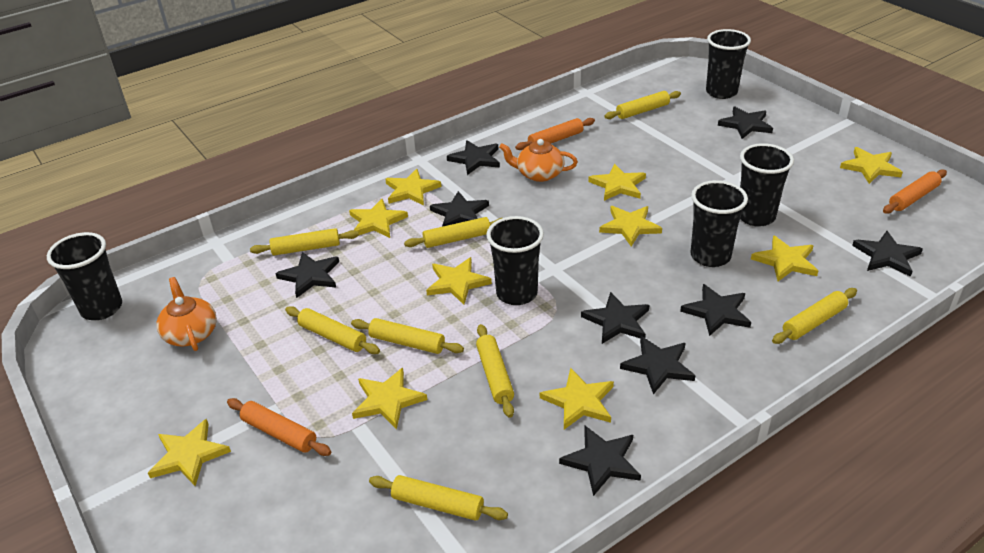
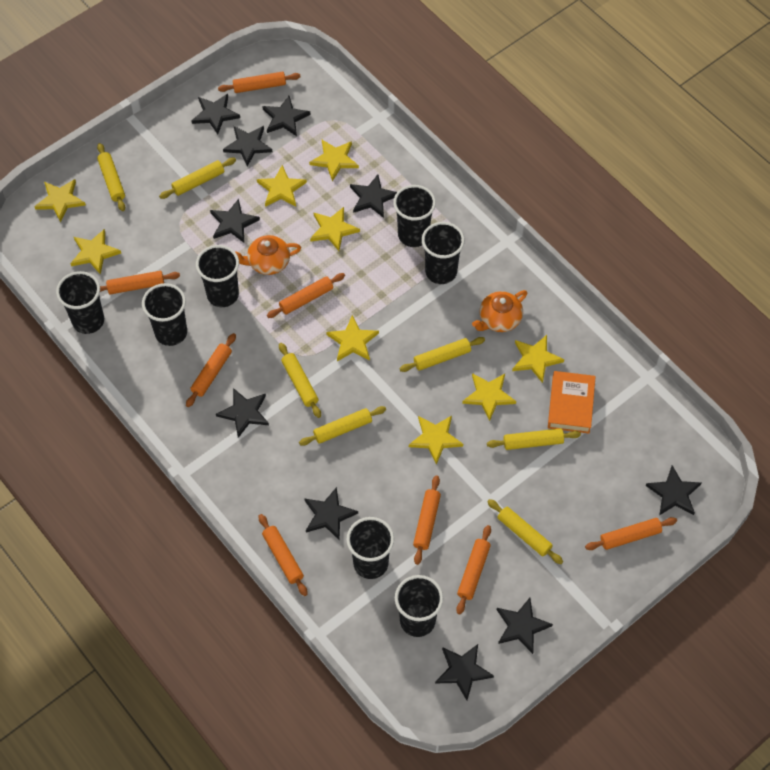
black cup: [47,232,122,320] [487,216,544,305] [691,180,748,267] [706,29,751,99] [740,143,794,227] = 5 -> [56,271,104,334] [142,283,187,346] [196,245,239,307] [346,517,394,579] [393,185,436,247] [395,575,443,637] [422,222,465,284] = 7
black star: [275,252,339,298] [430,191,489,227] [447,140,500,175] [559,426,641,496] [581,292,649,344] [620,336,695,394] [680,284,751,336] [718,107,773,139] [852,231,923,277] = 9 -> [191,94,240,135] [210,199,260,243] [216,388,269,438] [223,126,272,166] [262,96,311,136] [304,487,358,540] [350,175,397,218] [435,644,494,700] [497,598,553,654] [646,465,701,515] = 10
orange book: none = 0 -> [548,371,596,433] = 1
orange rolling pin: [227,398,331,456] [515,118,595,150] [883,169,947,214] = 3 -> [100,271,180,294] [186,333,236,407] [218,71,301,93] [259,514,308,596] [267,273,345,318] [413,475,441,565] [456,525,491,614] [585,517,677,550] = 8
yellow rolling pin: [250,228,359,255] [285,306,380,354] [351,318,464,354] [369,475,508,521] [404,217,502,248] [476,324,514,418] [604,91,681,119] [772,288,857,344] = 8 -> [97,143,125,211] [159,158,236,199] [279,343,321,418] [299,406,386,446] [399,337,485,372] [487,428,581,450] [487,499,563,564] = 7
yellow star: [148,419,231,486] [349,199,408,238] [352,368,427,430] [385,169,441,206] [426,257,492,305] [540,368,614,429] [588,164,646,201] [599,206,662,247] [751,235,818,281] [840,147,903,184] = 10 -> [34,179,86,222] [70,229,121,275] [257,165,307,207] [309,140,359,181] [310,207,360,251] [326,315,379,361] [409,416,463,465] [462,373,516,421] [512,335,564,383] = 9

